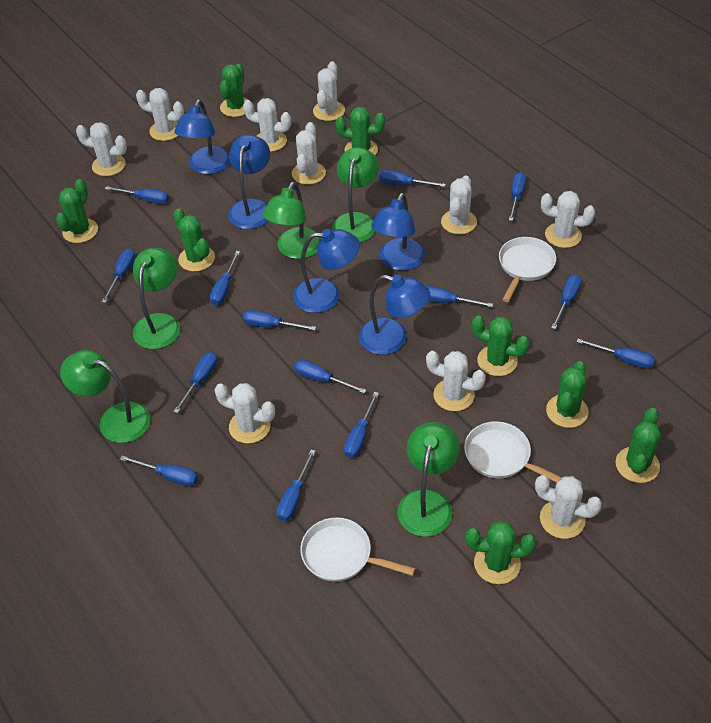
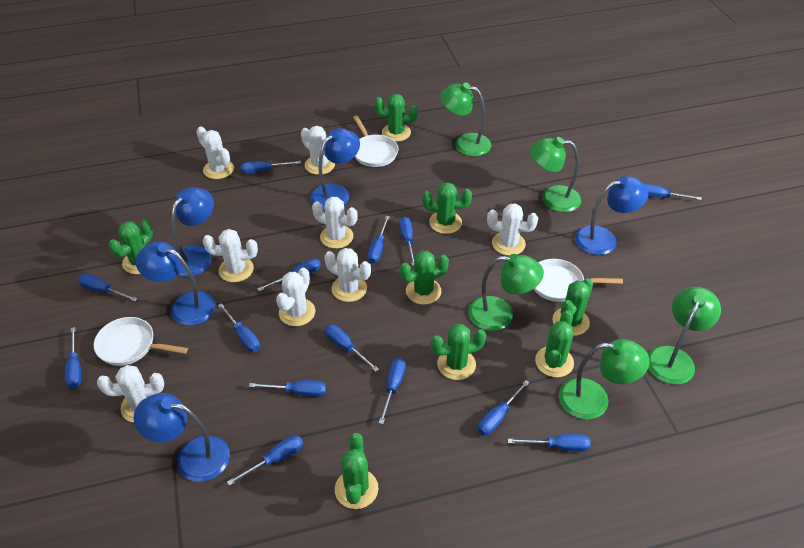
white cactus: [76,122,127,176] [136,88,184,141] [214,383,275,444] [243,98,291,152] [292,122,326,185] [313,61,345,121] [426,351,486,411] [441,175,477,235] [535,475,602,539] [541,191,595,248] = 10 -> [97,365,164,422] [196,126,234,179] [203,229,258,282] [276,268,315,326] [301,126,335,175] [312,197,358,249] [324,248,371,302] [487,203,538,256] = 8

